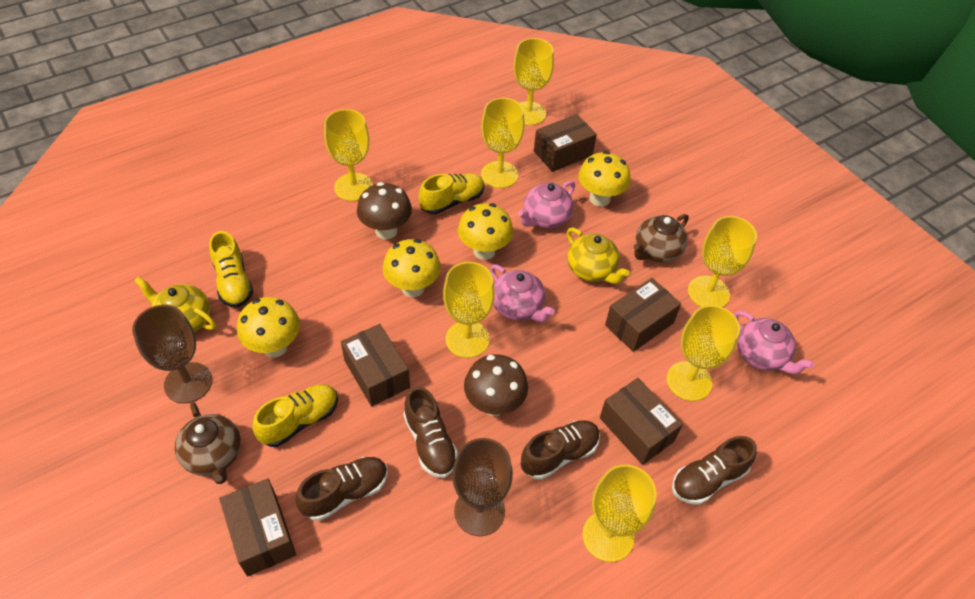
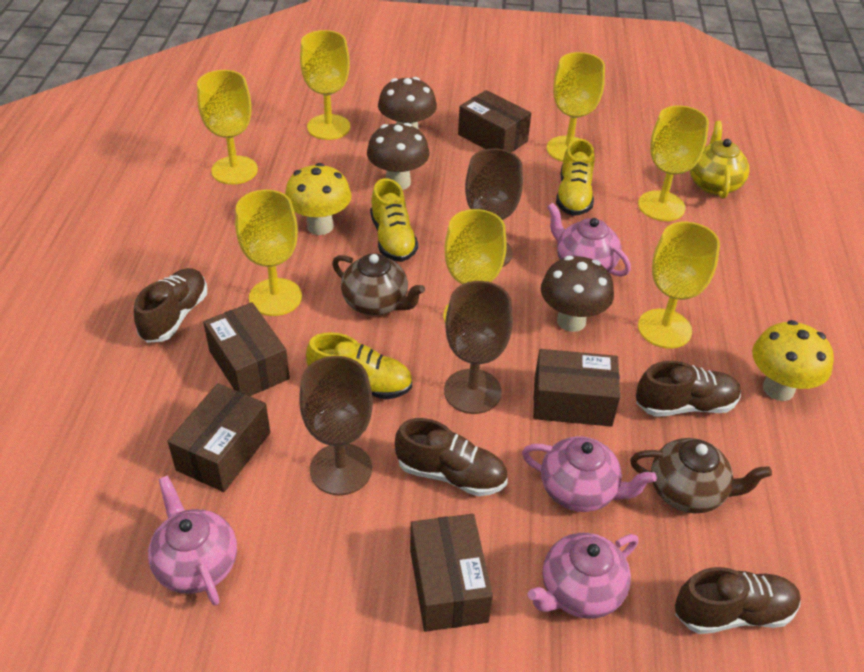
brown goblet: [132,305,212,403] [452,438,513,536] = 2 -> [299,356,373,496] [444,281,513,414] [465,149,523,267] = 3
brown mushroom: [357,182,412,240] [464,354,528,416] = 2 -> [367,123,429,190] [378,77,437,130] [541,256,614,332] = 3
pink teapot: [490,264,555,322] [518,181,575,228] [734,311,814,374] = 3 -> [148,475,237,606] [522,436,657,512] [528,533,639,619] [547,203,631,276] = 4
yellow mushroom: [237,297,300,357] [383,239,441,297] [458,203,513,260] [578,151,631,207] = 4 -> [285,163,352,235] [752,320,834,401] = 2
yellow teapot: [134,276,216,333] [567,228,630,284] = 2 -> [690,121,749,199] = 1

